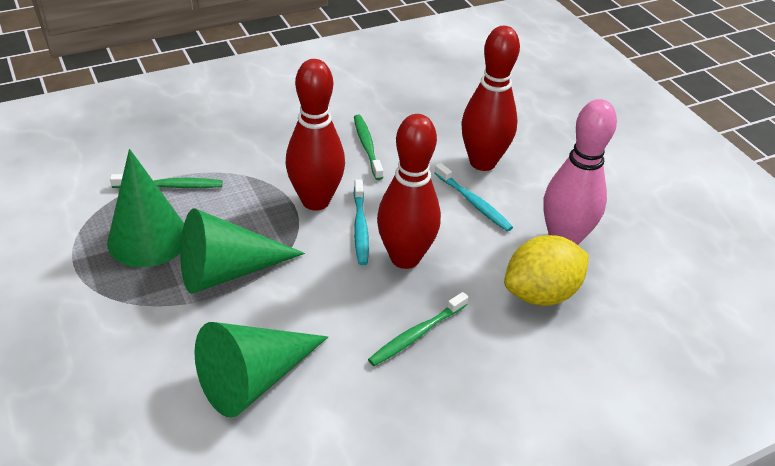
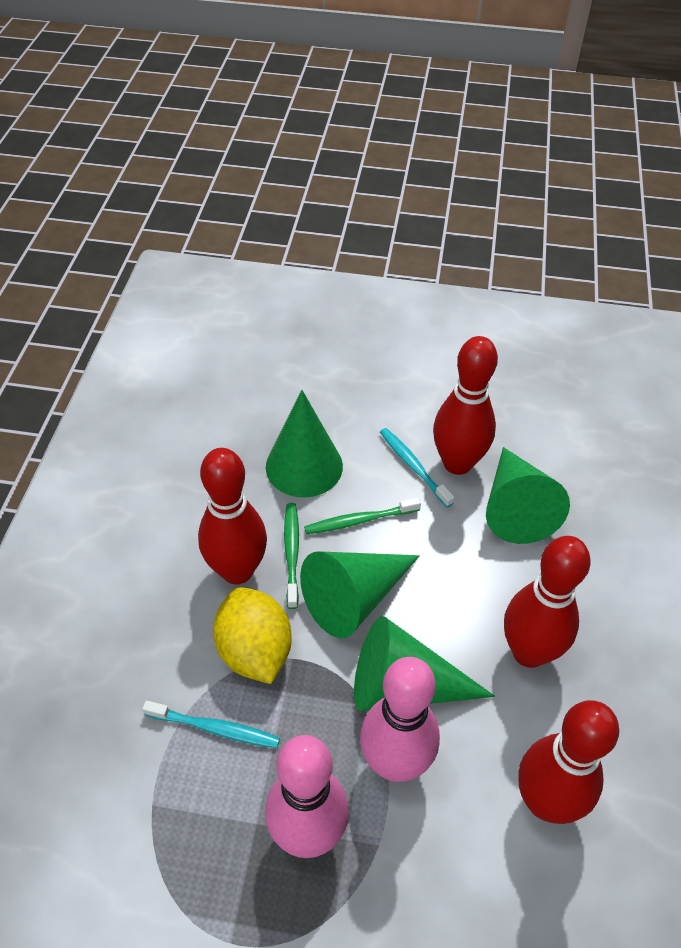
green cone: [107,149,184,267] [180,208,305,294] [194,322,328,418] = 3 -> [266,390,343,498] [300,551,420,638] [354,616,495,711] [486,447,570,544] = 4
green toothbrush: [110,174,223,188] [354,115,383,180] [368,292,469,366] = 3 -> [284,503,299,609] [304,497,421,534] = 2
pink bowling pin: [543,99,617,245] = 1 -> [265,735,349,858] [360,657,440,782] = 2
red bowling pin: [285,59,345,211] [377,114,441,269] [461,26,520,171] = 3 -> [198,448,267,584] [433,336,498,475] [504,536,591,668] [518,700,619,824] = 4

